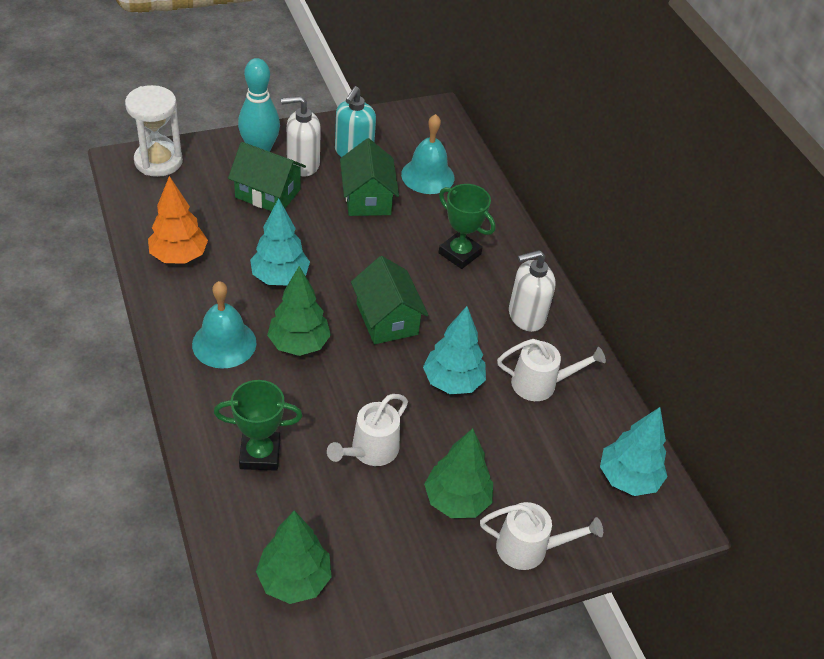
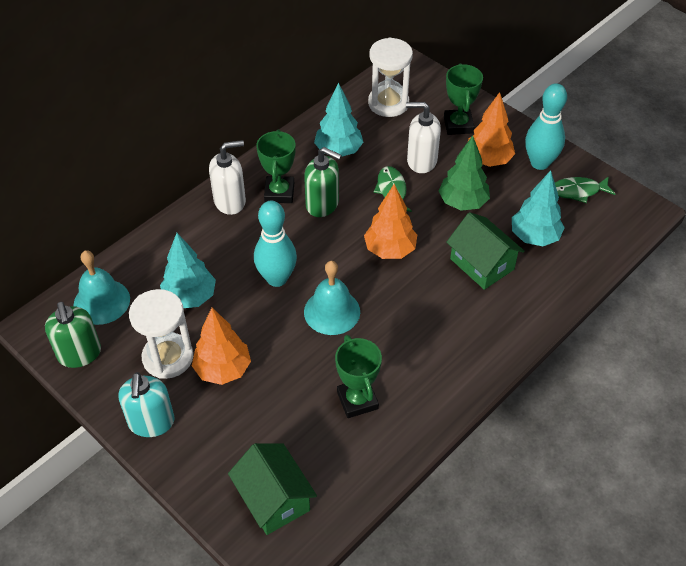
green fish: none = 0 -> [373,166,412,212] [555,176,615,203] = 2
green house: [228,142,306,211] [340,138,399,216] [351,256,428,344] = 3 -> [228,443,317,535] [446,212,525,290] = 2
green soap dispenser: none = 0 -> [45,302,101,368] [304,147,342,217] = 2
green tree: [256,511,332,604] [267,266,331,356] [424,428,493,518] = 3 -> [439,136,490,211] = 1
green trophy: [214,380,303,471] [438,184,496,269] = 2 -> [256,129,296,203] [335,335,382,418] [444,63,483,135] = 3
orange tree: [148,176,208,264] = 1 -> [192,308,251,385] [364,184,417,259] [468,92,515,167] = 3
turquoise bowling pin: [238,58,280,152] = 1 -> [254,201,297,287] [525,83,567,170] = 2
white hourglass: [125,85,183,177] = 1 -> [129,289,193,379] [368,37,413,117] = 2
white watering can: [327,394,408,466] [480,502,603,570] [497,339,606,401] = 3 -> none = 0

